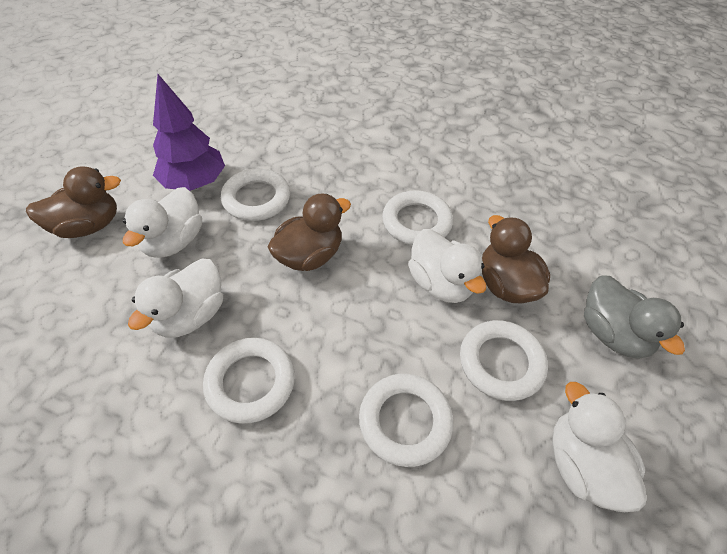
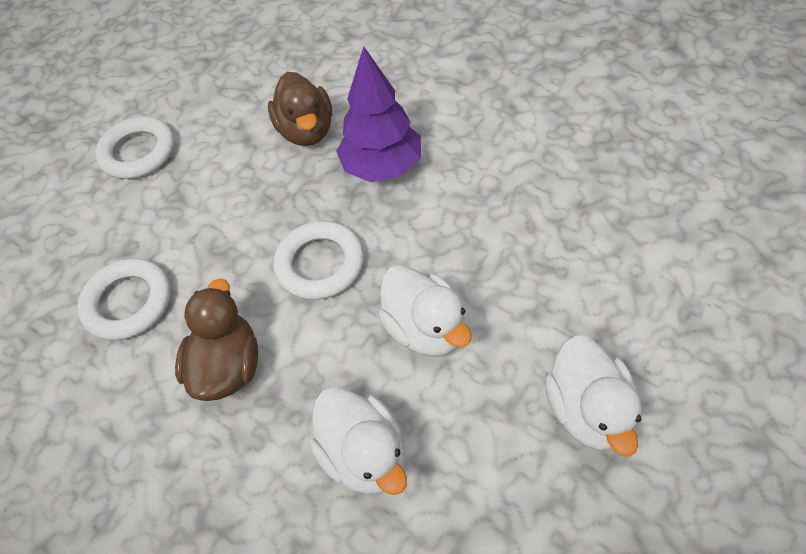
brown duck: [26,166,121,238] [268,194,351,271] [482,215,550,303] = 3 -> [175,278,258,401] [268,72,332,146] = 2
grey duck: [584,275,685,359] = 1 -> none = 0
white duck: [123,187,202,258] [128,258,223,338] [408,229,486,303] [552,382,646,512] = 4 -> [309,387,407,495] [378,265,471,357] [545,335,641,457] = 3
white ring: [203,338,295,424] [221,168,290,221] [359,374,453,467] [382,190,453,246] [460,320,548,401] = 5 -> [77,258,171,340] [95,117,175,179] [273,221,364,300] = 3

